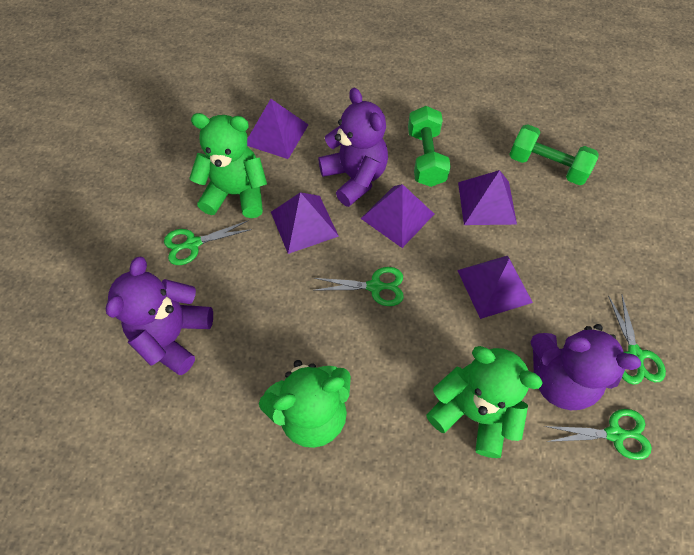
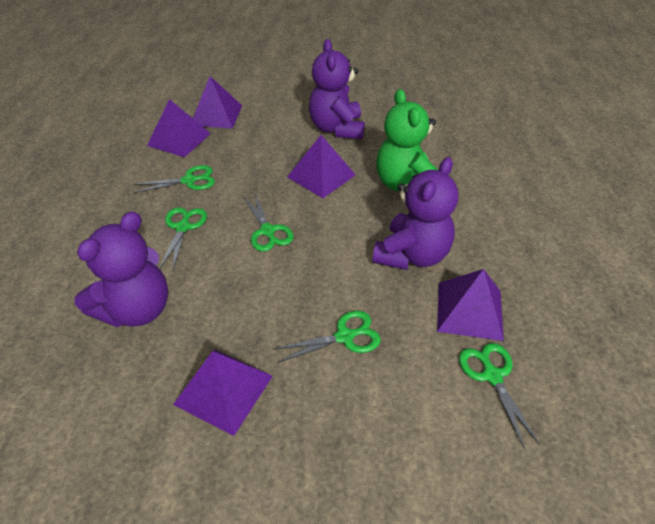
green dumbbell: [408,106,451,187] [509,124,599,185] = 2 -> none = 0
green scissors: [164,220,252,265] [314,267,404,306] [544,409,652,460] [608,295,666,385] = 4 -> [133,165,215,193] [159,207,207,271] [243,195,293,252] [274,311,381,363] [459,343,540,449] = 5
green teddy bear: [189,113,267,218] [259,360,351,448] [426,346,543,458] = 3 -> [376,89,438,191] = 1

